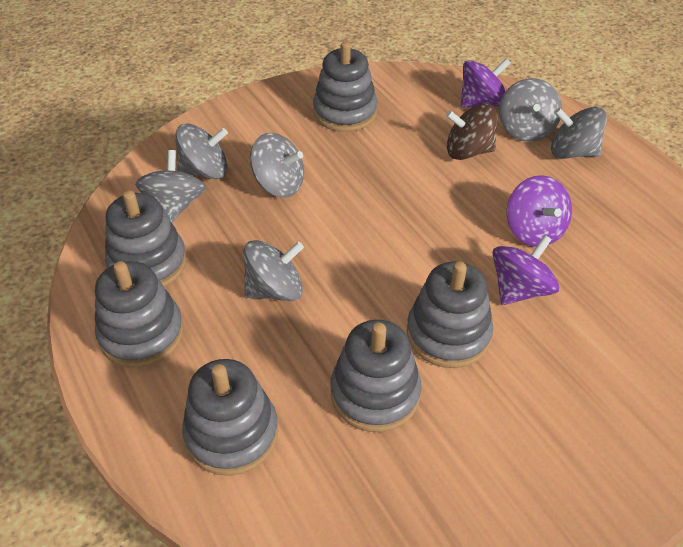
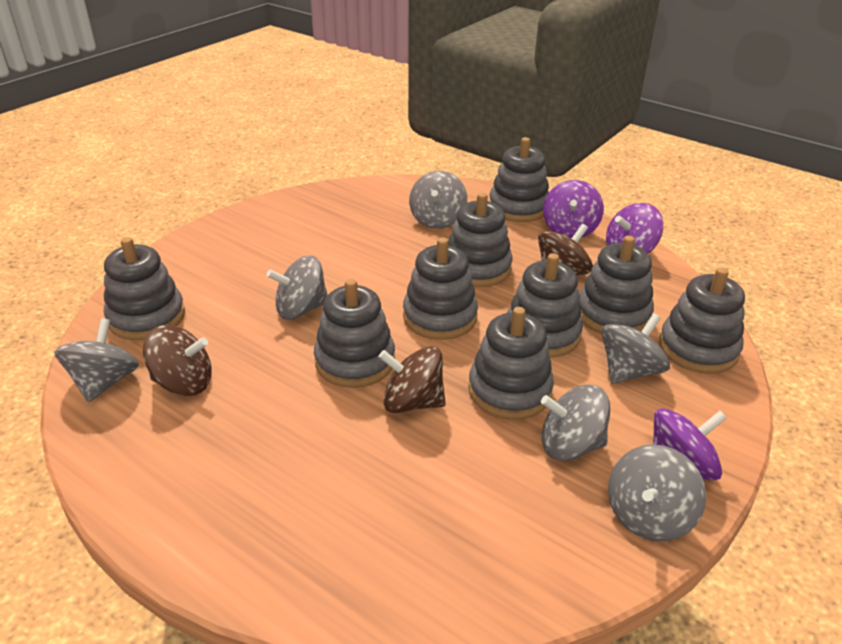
brown spinning top: [446,104,497,160] = 1 -> [143,325,212,396] [379,346,446,413] [538,224,593,275] = 3
grey stacking toy: [95,261,184,368] [105,190,187,287] [182,359,279,476] [313,41,378,132] [330,320,421,432] [407,262,493,368] = 6 -> [104,237,185,340] [314,279,395,388] [403,238,478,340] [448,193,513,287] [468,307,554,420] [489,137,549,222] [507,253,583,358] [579,236,654,334] [659,268,745,374] = 9

